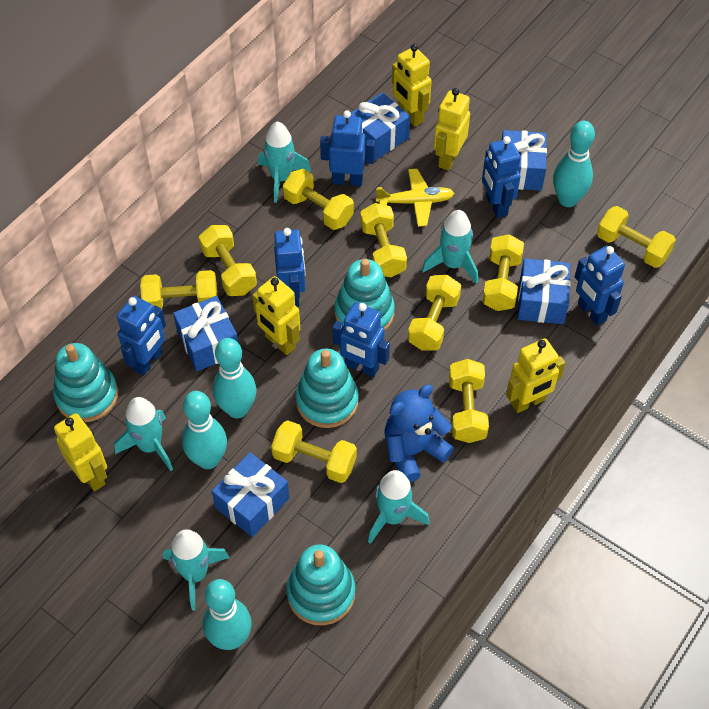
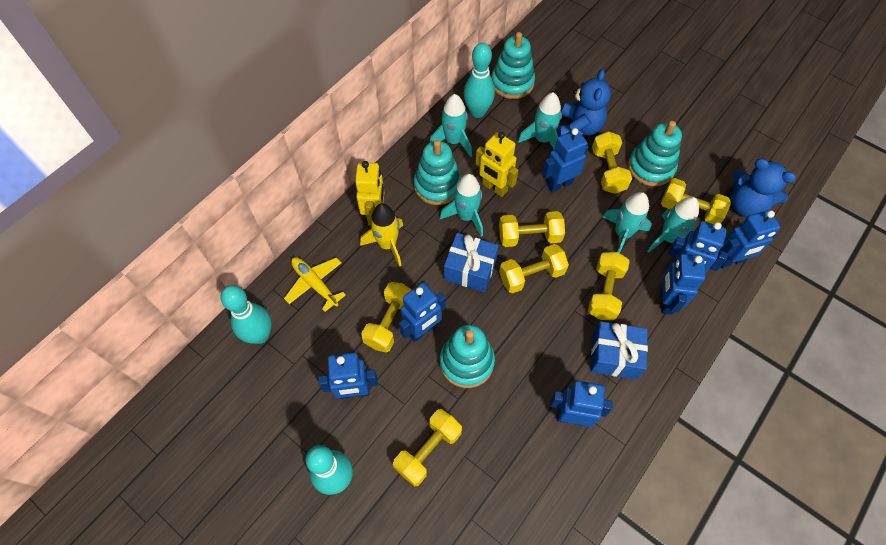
blue gift: [173,296,238,371] [212,452,289,537] [351,93,410,161] [502,130,547,190] [518,258,571,324] = 5 -> [444,233,499,292] [591,321,648,379] = 2
blue robot: [117,296,166,375] [274,228,306,307] [320,110,375,186] [332,302,390,377] [482,136,521,218] [575,246,625,326] = 6 -> [318,352,378,399] [399,283,446,342] [542,128,588,193] [550,381,613,427] [661,254,705,315] [668,221,728,273] [721,210,780,268] = 7
blue teddy bear: [384,385,454,482] = 1 -> [558,69,611,137] [731,159,796,217] = 2
turquoise bowling pin: [182,391,227,469] [203,579,252,650] [213,338,256,418] [553,121,595,207] = 4 -> [221,285,272,344] [305,445,353,495] [464,43,495,118] = 3
yellow dumbbell: [140,270,218,309] [199,225,257,296] [271,420,357,483] [283,169,354,230] [360,203,407,277] [408,275,461,351] [449,359,489,443] [482,234,524,311] [597,206,676,268] = 9 -> [361,282,412,352] [393,409,462,487] [499,211,565,247] [499,244,569,293] [588,252,630,320] [592,131,632,194] [661,178,731,224] = 7
yellow robot: [54,413,107,491] [252,276,300,355] [392,44,432,127] [434,88,470,171] [506,338,565,413] = 5 -> [355,161,384,226] [475,132,518,197] = 2
yellow rocket: none = 0 -> [360,203,403,267] = 1

